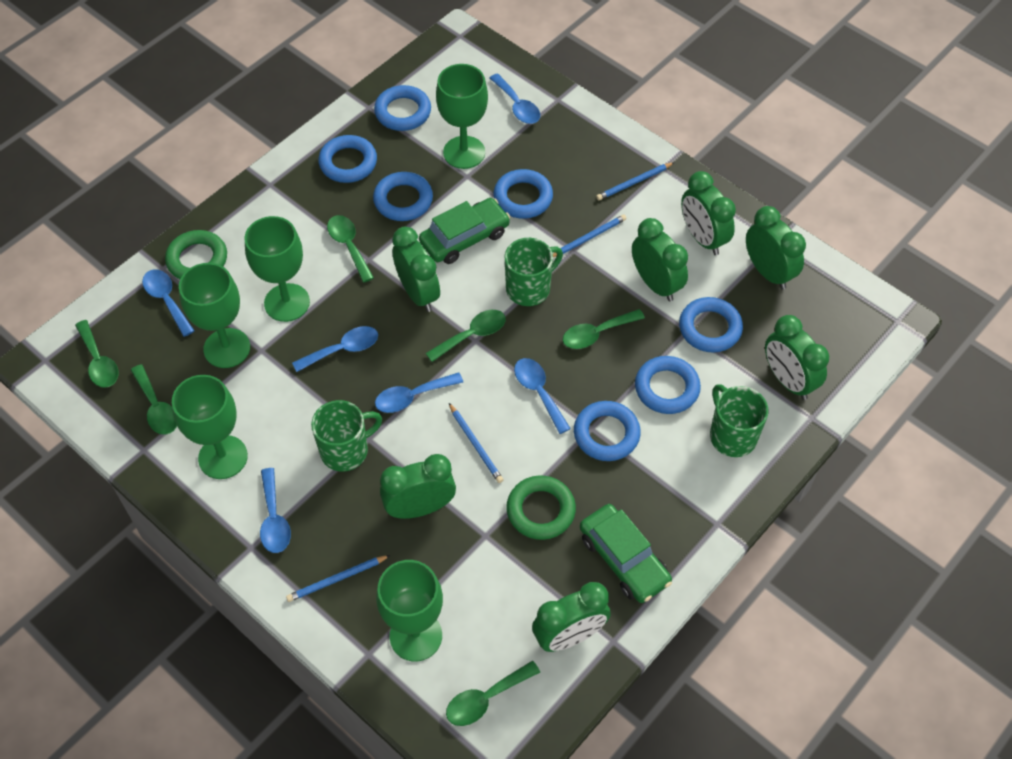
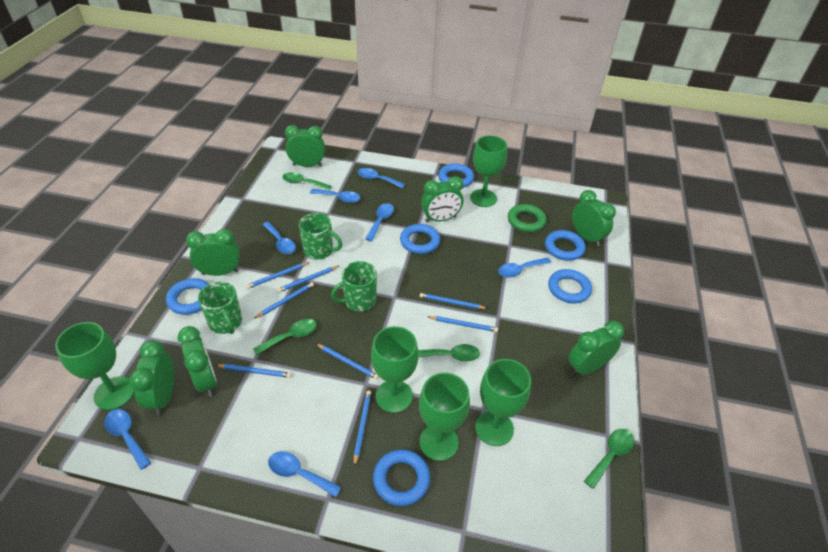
blue pencil: [286,555,390,602] [449,403,503,483] [553,215,627,257] [596,162,674,200] = 4 -> [216,364,291,378] [246,262,310,289] [255,282,314,318] [277,266,339,293] [316,344,379,380] [354,391,371,467] [420,293,488,309] [428,316,498,332] = 8
blue ring: [318,135,377,183] [373,172,433,221] [374,85,431,131] [493,169,553,219] [574,401,641,461] [635,356,701,414] [679,297,743,353] = 7 -> [166,278,209,315] [373,449,430,506] [400,224,440,254] [438,163,474,188] [545,230,586,261] [548,269,592,303] = 6
blue spoon: [142,269,194,337] [260,468,291,553] [292,326,378,372] [375,372,463,413] [490,73,540,124] [514,358,571,434] = 6 -> [104,409,151,470] [263,222,296,254] [268,451,341,497] [310,189,361,203] [358,168,405,188] [365,203,394,241] [498,258,551,278] = 7
green car: [419,198,510,264] [580,504,672,603] = 2 -> none = 0
green ring: [165,230,227,279] [506,476,576,540] = 2 -> [508,204,546,232] = 1
green spoon: [75,320,118,388] [131,364,177,435] [327,215,374,282] [426,310,506,362] [446,661,540,726] [563,309,645,349] = 6 -> [253,319,317,355] [282,172,332,190] [418,344,480,361] [584,429,635,489] = 4

